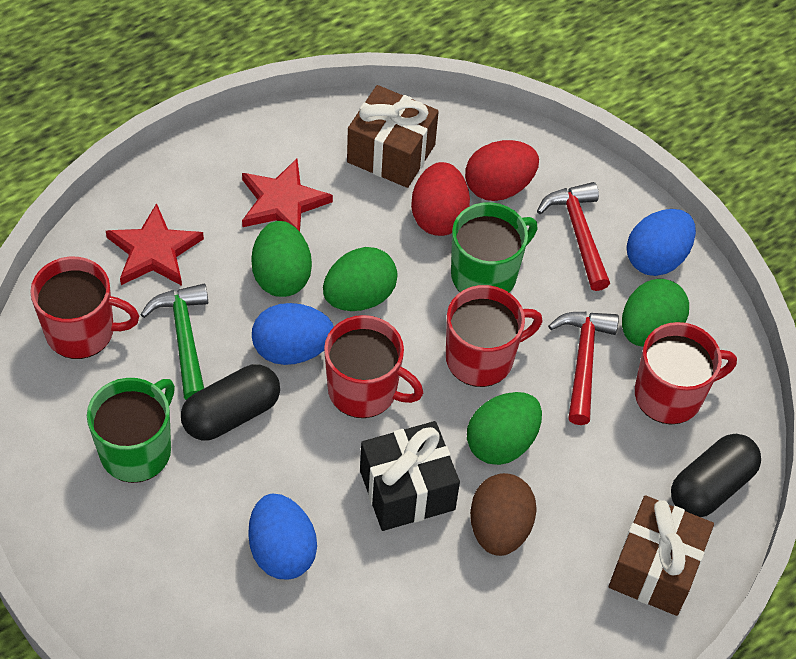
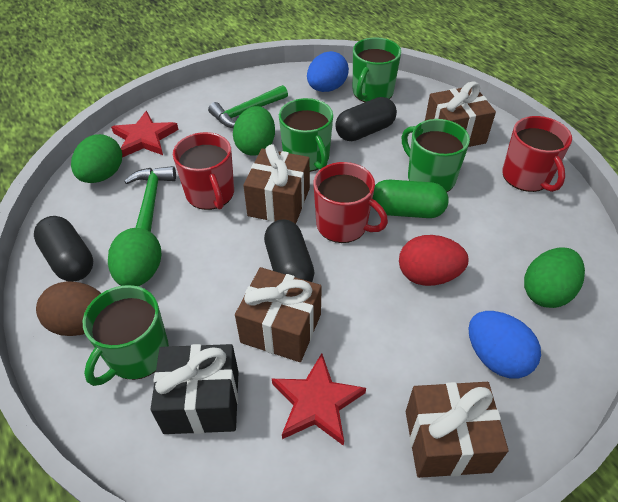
black capsule: [181,364,280,441] [671,434,761,517] = 2 -> [34,216,93,282] [264,220,314,282] [335,97,397,141] = 3
blue egg: [248,494,317,580] [252,303,334,365] [627,209,696,276] = 3 -> [307,51,349,92] [468,311,541,378] = 2
brown gift: [347,85,439,188] [609,495,714,616] = 2 -> [235,267,322,362] [243,144,310,224] [406,382,508,478] [425,81,496,147] = 4
green capsule: none = 0 -> [373,180,449,218] = 1
green hammer: [140,284,208,400] = 1 -> [124,166,176,232] [208,85,288,128] = 2
green mug: [87,378,175,483] [451,202,537,293] = 2 -> [83,285,169,386] [279,98,333,172] [353,37,401,102] [402,119,470,192] = 4
red egg: [411,162,470,236] [465,140,539,201] = 2 -> [399,235,469,286] = 1
red hammer: [537,182,610,291] [548,312,619,425] = 2 -> none = 0
red mug: [30,257,139,359] [324,315,423,418] [446,285,543,387] [635,322,737,424] = 4 -> [173,132,234,210] [314,162,388,243] [502,116,572,192] = 3

